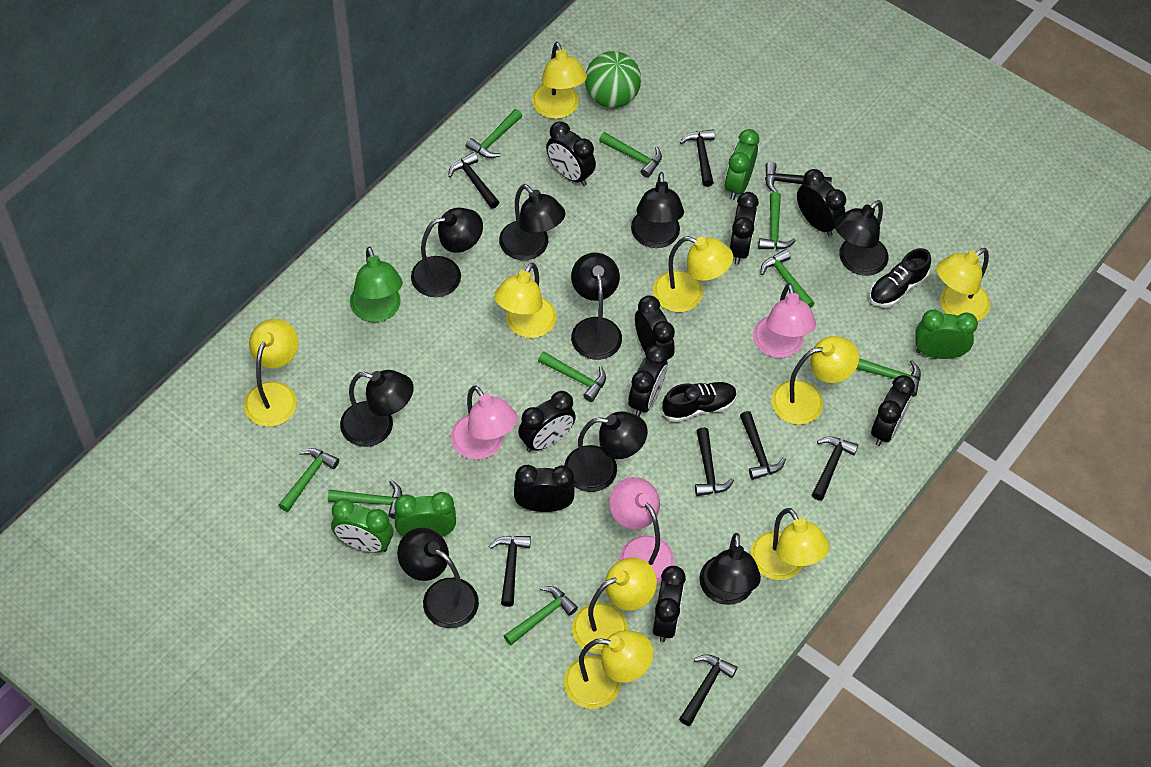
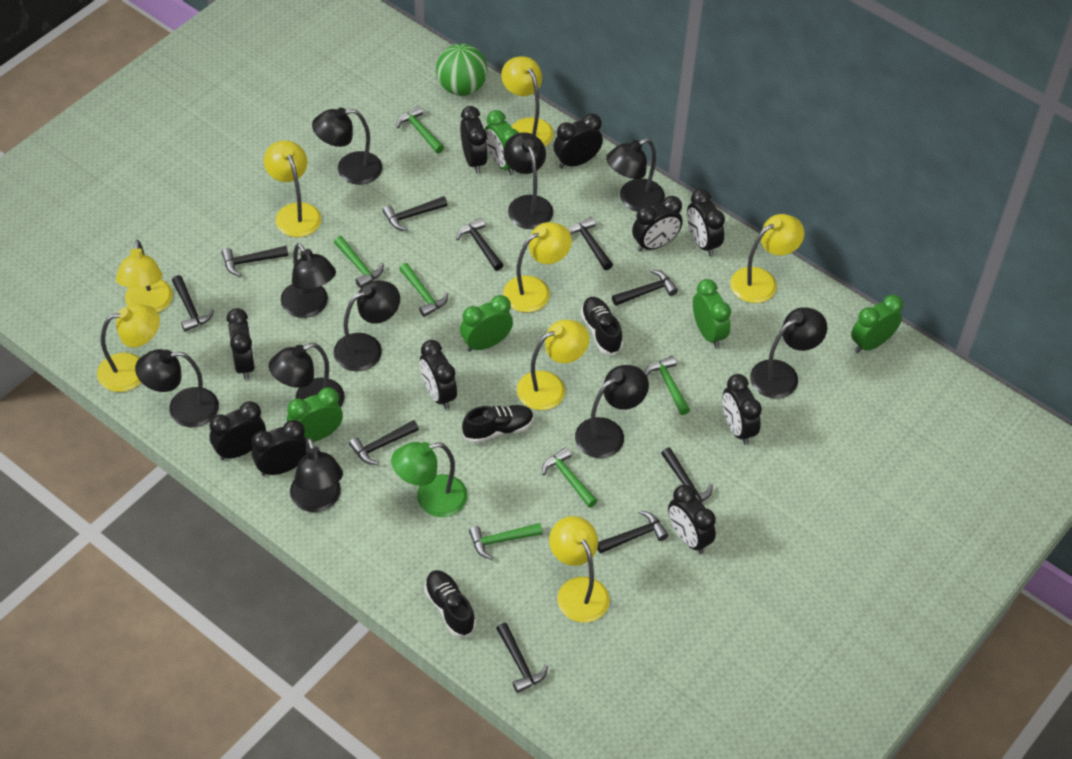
black clock: [514,465,574,512] [518,391,576,452] [546,121,596,186] [628,345,668,417] [635,295,675,360] [653,566,686,642] [730,192,759,265] [797,169,846,236] [871,375,915,446] = 9 -> [210,401,266,460] [227,308,255,380] [252,420,307,476] [420,340,457,409] [460,106,488,173] [554,113,603,168] [632,196,683,252] [668,485,716,554] [687,189,725,256] [723,374,762,445] = 10
black hammer: [448,152,500,209] [489,536,531,607] [679,654,738,726] [680,129,715,187] [695,427,734,496] [740,411,786,480] [765,162,832,192] [812,436,858,501] = 8 -> [172,275,214,332] [221,246,288,276] [349,420,419,465] [383,196,448,231] [456,218,503,271] [496,623,548,693] [568,217,613,270] [597,510,668,554] [612,269,678,306] [661,448,713,502] = 10
black lamp: [340,370,414,447] [397,528,479,628] [411,208,483,297] [499,184,566,260] [564,412,648,492] [571,253,622,360] [631,172,684,248] [699,533,761,605] [835,200,889,276] = 9 -> [135,349,219,427] [269,343,345,408] [281,243,336,318] [290,438,343,512] [312,108,382,185] [334,280,400,371] [503,132,553,229] [575,365,649,458] [606,138,665,212] [750,307,827,399] = 10
black shoe: [662,382,737,422] [869,248,931,307] = 2 -> [424,570,476,637] [462,405,534,443] [580,297,623,355] = 3
green clock: [331,499,393,553] [394,492,456,537] [725,129,759,200] [916,310,978,359] = 4 -> [287,387,343,442] [460,295,513,352] [485,110,519,175] [693,279,731,348] [851,294,903,353] = 5
green hammer: [279,448,339,512] [328,480,402,519] [466,109,522,158] [504,586,578,645] [538,351,606,402] [599,132,662,178] [758,192,796,250] [761,249,814,308] [856,358,921,397] = 9 -> [334,236,384,288] [397,106,444,153] [399,263,448,317] [469,523,543,560] [542,447,597,508] [645,356,690,415] = 6
pink lamp: [451,385,518,460] [609,477,675,583] [753,283,816,358] = 3 -> none = 0
yellow lamp: [244,319,298,427] [494,262,557,338] [532,42,587,119] [564,630,653,709] [572,557,657,654] [653,236,733,312] [750,508,830,580] [771,336,859,425] [936,248,990,321] = 9 -> [97,304,160,392] [116,240,173,313] [264,140,321,237] [501,56,554,146] [503,222,572,312] [517,320,589,410] [549,516,610,623] [730,214,804,303] = 8

